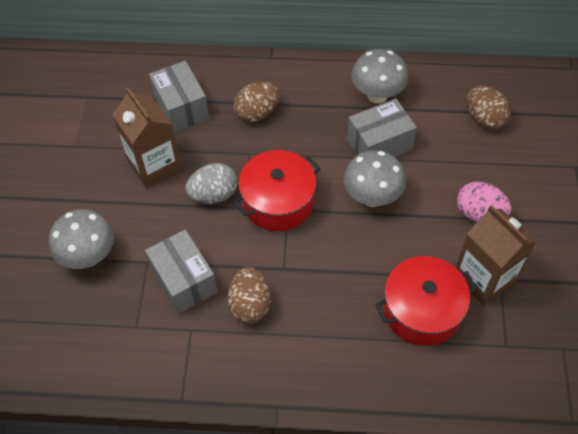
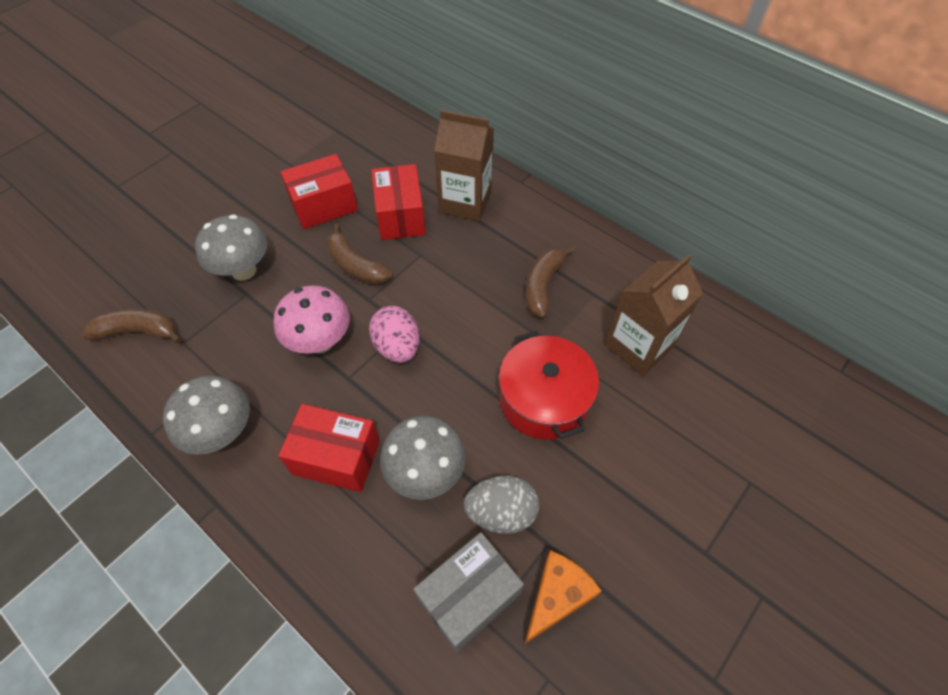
brown banana: none = 0 -> [82,309,182,344] [327,224,392,285] [525,246,575,318] = 3
brown egg: [228,267,271,324] [233,82,280,123] [467,85,511,130] = 3 -> none = 0
grey box: [145,229,218,314] [149,61,209,132] [347,99,417,157] = 3 -> [413,532,524,652] = 1
orange cheese: none = 0 -> [525,550,602,644] = 1
pink mushroom: none = 0 -> [274,285,350,354] = 1
red box: none = 0 -> [278,404,380,492] [280,154,358,229] [371,164,426,240] = 3
red pot: [233,150,321,231] [375,256,477,346] = 2 -> [499,331,599,440] = 1

